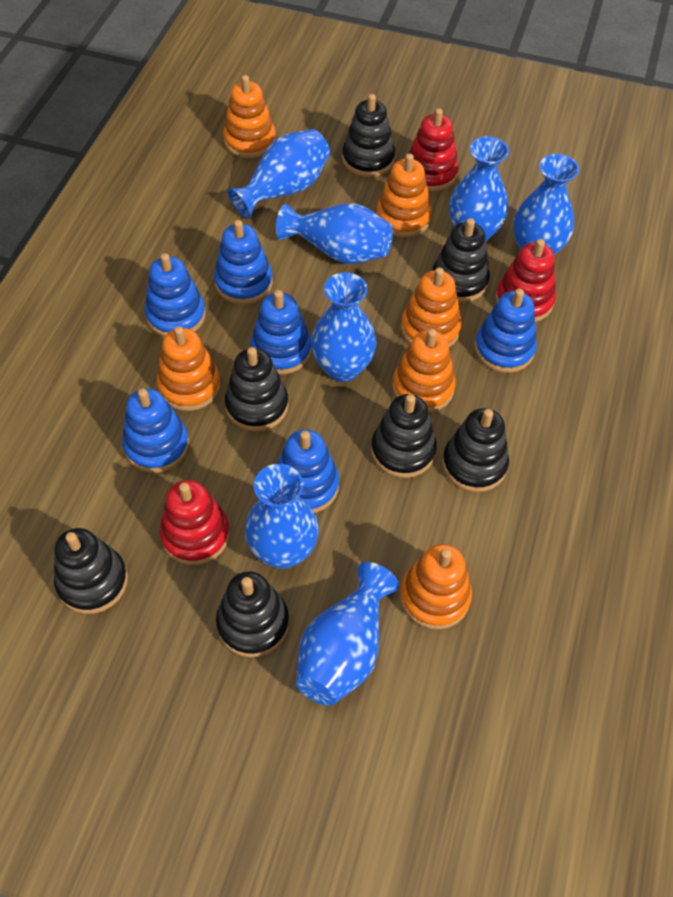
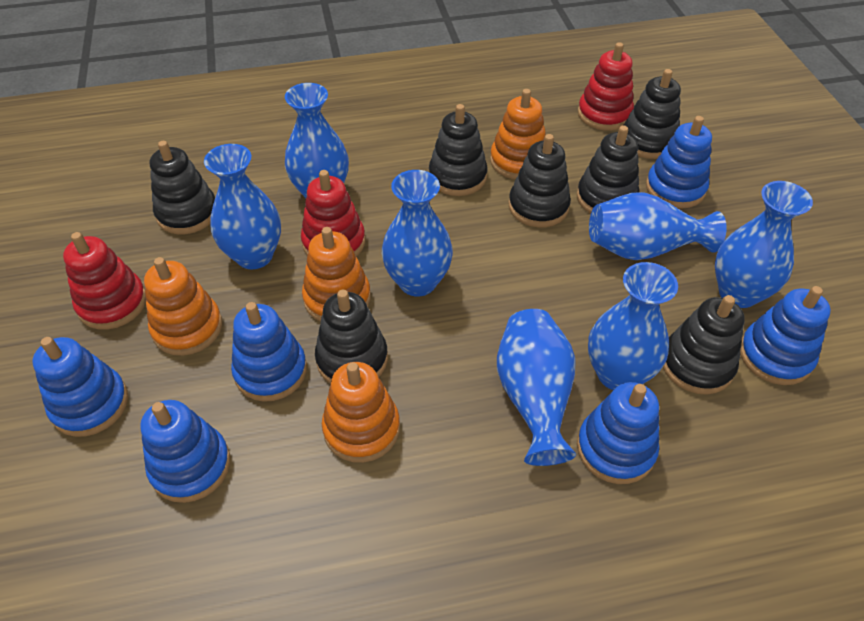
orange stacking toy: [157,326,221,411] [223,75,276,158] [376,153,432,238] [392,329,456,413] [400,544,472,630] [401,267,462,347] = 6 -> [144,257,222,356] [302,227,371,322] [322,362,400,463] [490,89,546,180] = 4

